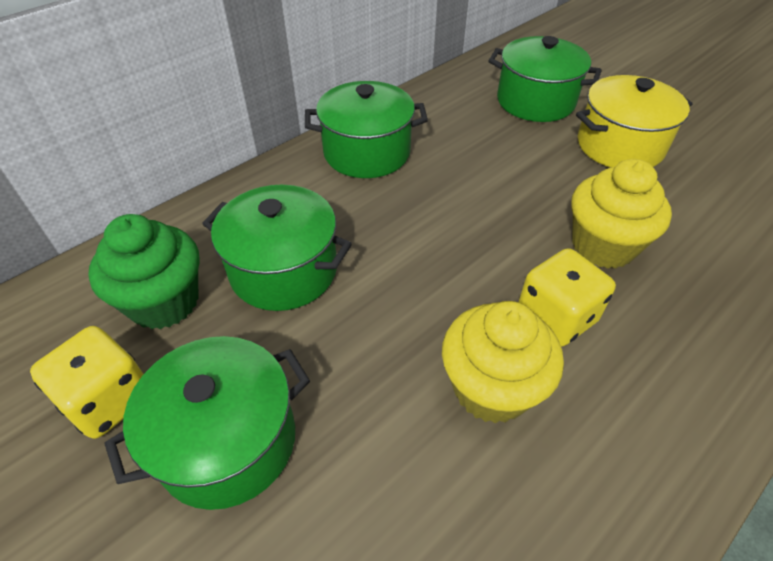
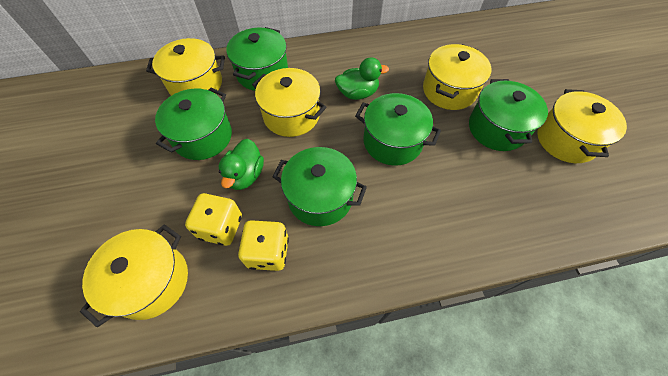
green cupcake: [88,214,199,329] = 1 -> none = 0
green duck: none = 0 -> [218,139,264,190] [335,57,389,100] = 2
green pot: [104,336,310,510] [202,185,352,311] [305,81,428,178] [488,36,602,122] = 4 -> [155,87,232,160] [226,27,288,91] [273,147,367,226] [355,93,441,166] [469,79,548,151] = 5
yellow cupcake: [442,301,564,424] [571,159,672,269] = 2 -> none = 0
yellow pot: [576,75,693,168] = 1 -> [80,224,188,327] [146,38,225,96] [252,68,326,137] [423,44,491,110] [537,89,627,163] = 5

